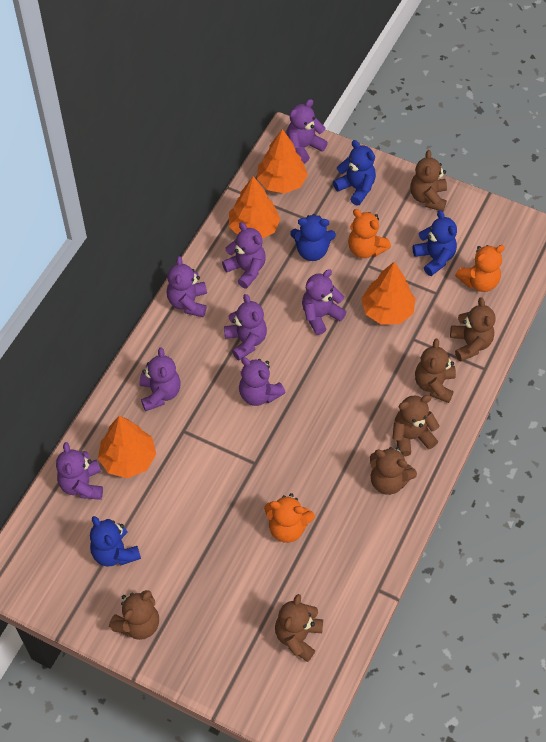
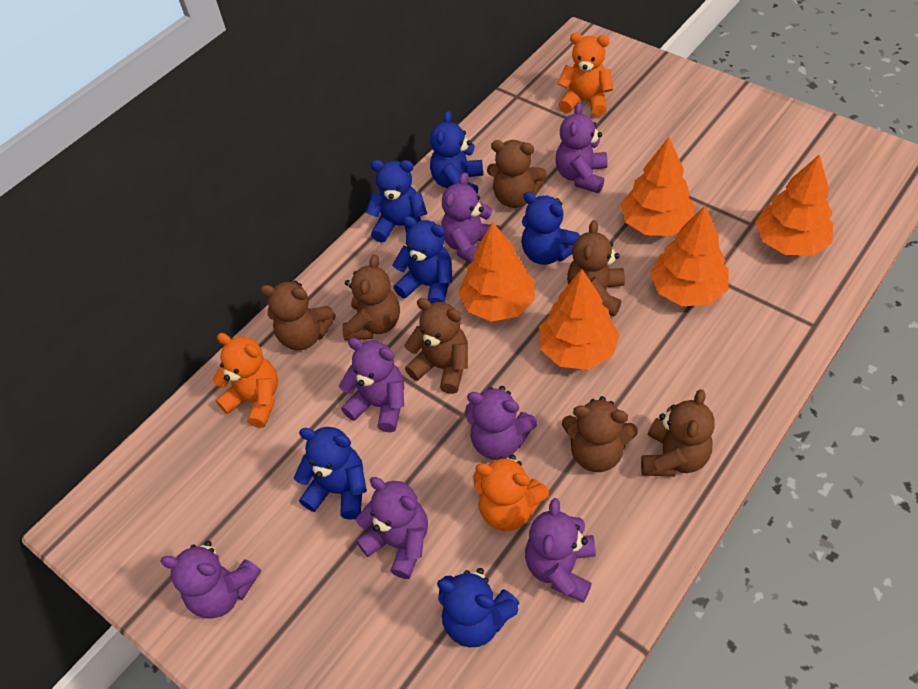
blue teddy bear: [90,516,141,567] [290,214,336,261] [333,140,376,205] [413,210,457,276] = 4 -> [294,427,367,520] [366,160,427,243] [392,216,452,304] [430,111,483,194] [437,568,519,647] [522,192,580,265] = 6
orange tree: [98,416,156,478] [229,176,280,238] [257,129,308,194] [361,262,416,325] = 4 -> [458,222,535,322] [539,269,620,370] [621,137,695,236] [650,206,728,306] [755,154,833,256] = 5
purple teddy bear: [56,442,103,500] [140,347,181,411] [167,256,207,317] [222,222,266,288] [224,294,267,360] [239,357,286,406] [287,99,328,163] [302,269,346,335] = 8 -> [160,541,261,619] [339,338,404,432] [356,477,428,579] [441,172,500,263] [465,386,537,460] [525,498,596,603] [556,102,608,193] = 7

